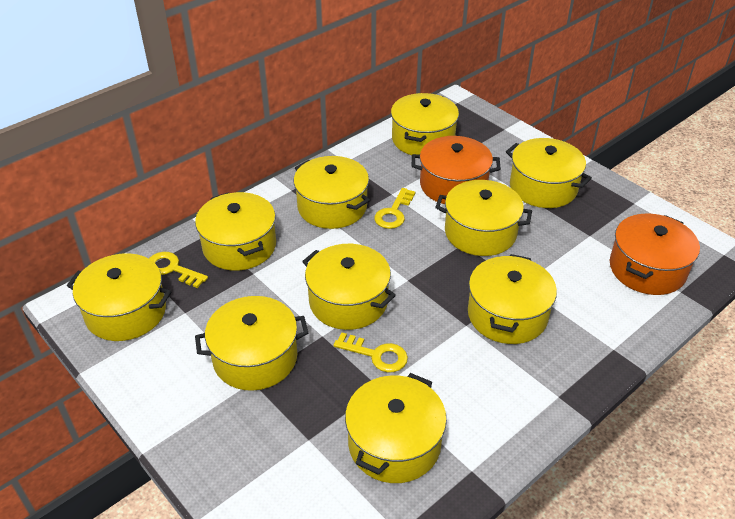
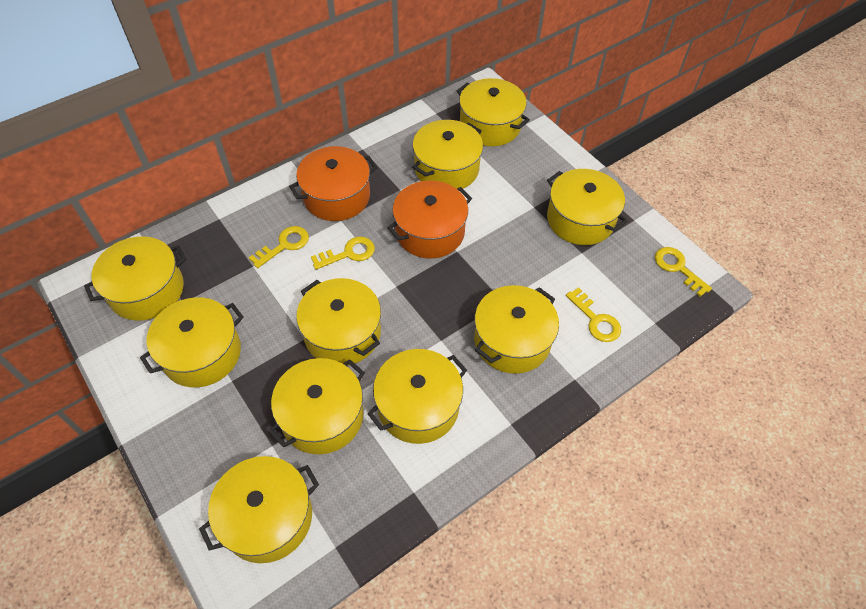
yellow key: [149,252,208,288] [334,332,408,372] [374,188,416,229] = 3 -> [249,226,309,268] [311,236,375,270] [566,287,621,342] [655,247,712,297] = 4

